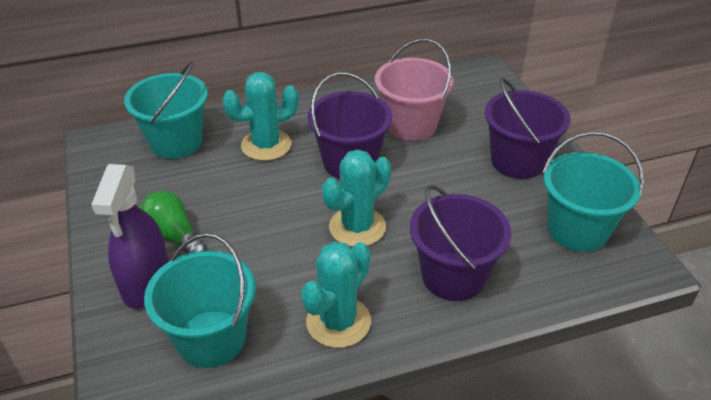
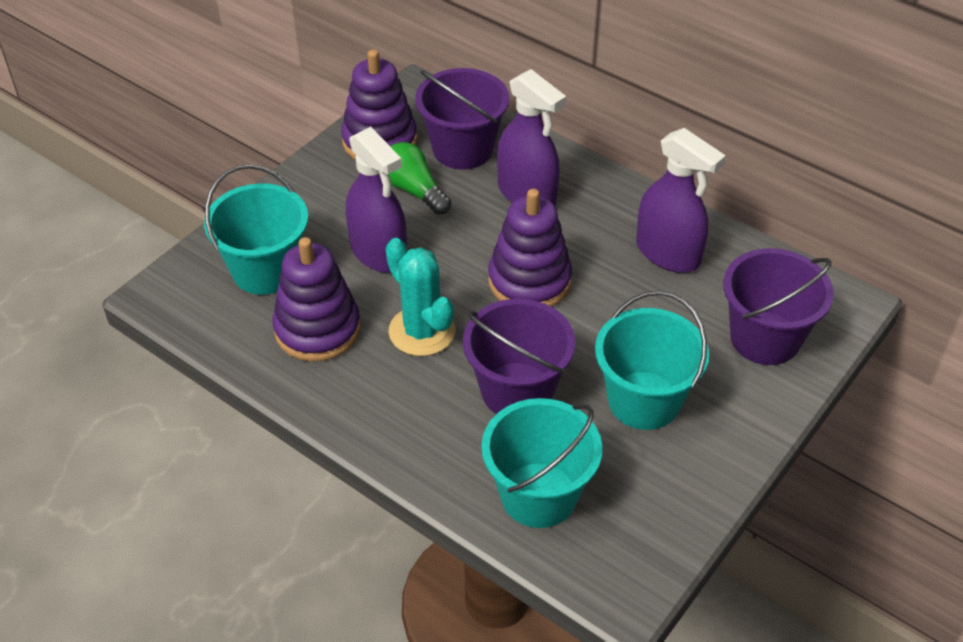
pink bucket: [375,39,454,141] = 1 -> none = 0
purple spray bottle: [91,164,169,309] = 1 -> [346,127,407,273] [497,69,566,205] [636,128,726,273] = 3
purple stacking toy: none = 0 -> [272,237,361,362] [341,50,417,160] [488,189,572,307] = 3
turquoise cactus: [222,72,299,161] [301,241,371,348] [322,150,391,247] = 3 -> [386,238,455,356] = 1

